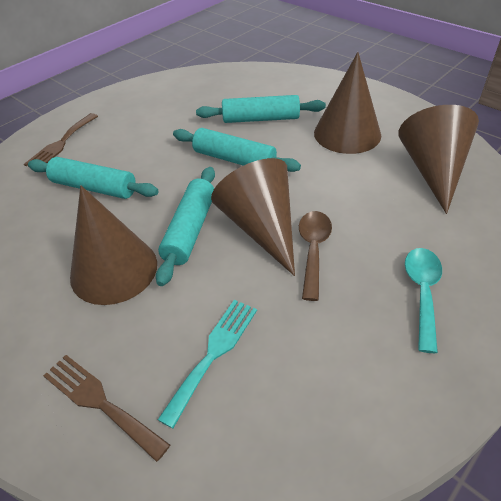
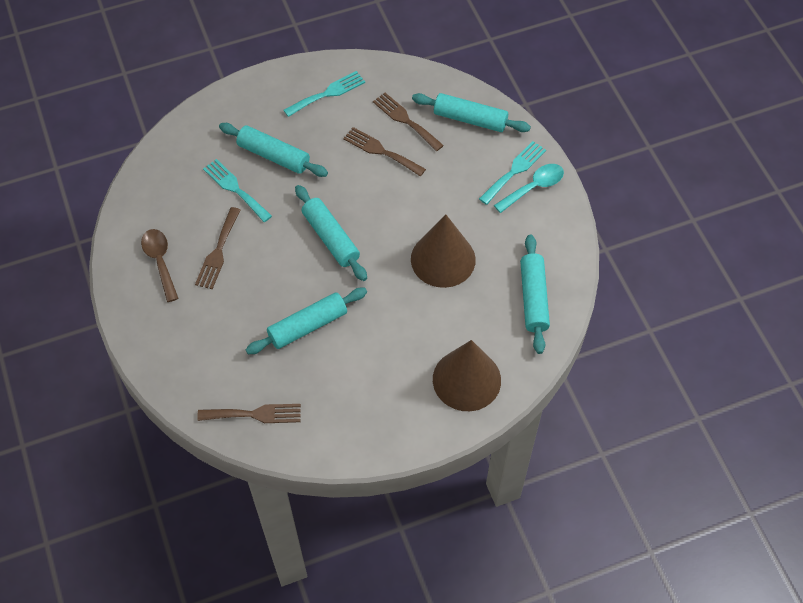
brown cone: [70,186,157,305] [211,158,295,276] [314,52,381,154] [399,105,479,214] = 4 -> [411,214,476,288] [433,340,501,411] = 2
brown fork: [24,113,98,167] [43,355,170,462] = 2 -> [195,207,241,289] [197,404,301,423] [343,127,426,176] [373,93,444,151] = 4
turquoise fork: [158,300,257,429] = 1 -> [203,159,272,222] [283,71,365,117] [479,141,546,205] = 3
turquoise rolling pin: [28,157,158,199] [156,167,215,286] [173,128,301,172] [196,95,326,123] = 4 -> [219,123,328,177] [245,288,367,354] [295,185,367,281] [412,93,531,132] [520,235,550,354] = 5

